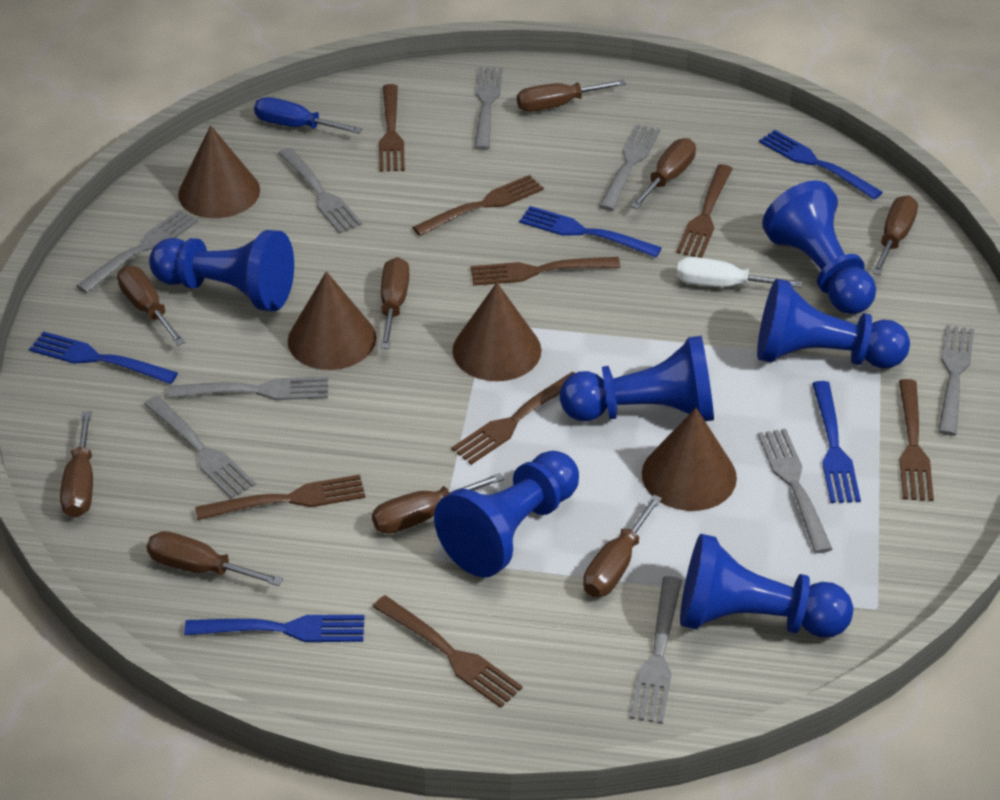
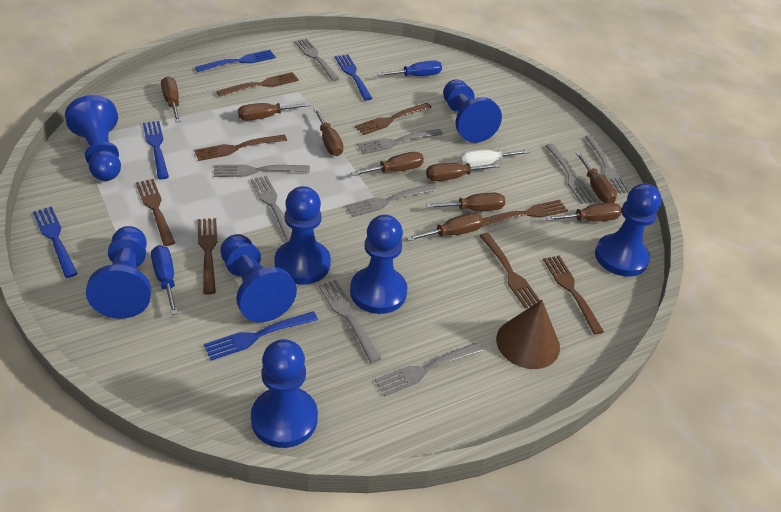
blue pawn: [149,230,294,311] [434,451,579,578] [560,336,714,422] [680,534,853,638] [757,279,910,368] [762,180,876,314] = 6 -> [65,95,121,181] [86,226,152,319] [220,234,297,322] [251,339,318,448] [274,186,331,285] [350,215,407,314] [443,79,502,143] [595,183,662,277] = 8
blue screwdriver: [254,97,362,134] = 1 -> [151,245,178,315] [377,60,442,76] = 2
brown cone: [178,125,260,218] [288,271,376,370] [452,283,542,381] [642,408,737,511] = 4 -> [496,300,560,369] = 1

